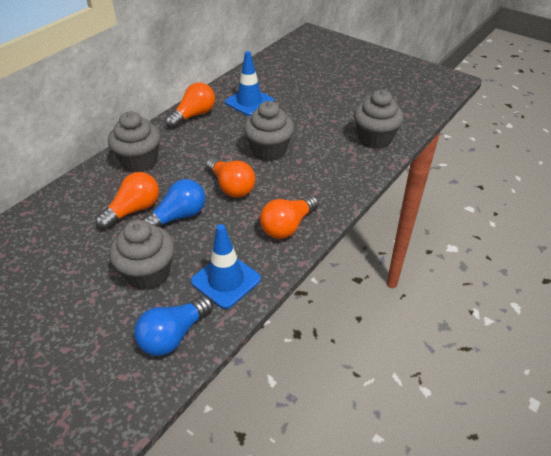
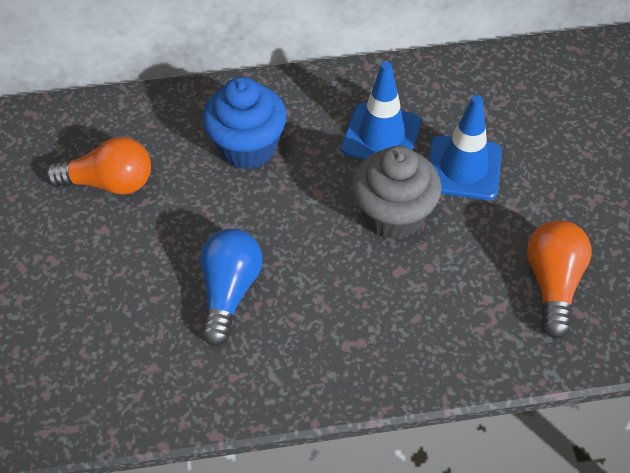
blue cupcake: none = 0 -> [202,77,287,169] = 1
blue light bulb: [134,295,213,356] [141,179,205,227] = 2 -> [200,229,263,347] = 1
grey cupcake: [108,111,161,172] [109,220,175,290] [244,101,294,161] [354,90,404,149] = 4 -> [352,146,442,240] = 1
orange light bulb: [95,172,159,230] [165,83,215,128] [206,157,255,198] [260,195,319,239] = 4 -> [46,137,151,195] [527,220,592,339] = 2

